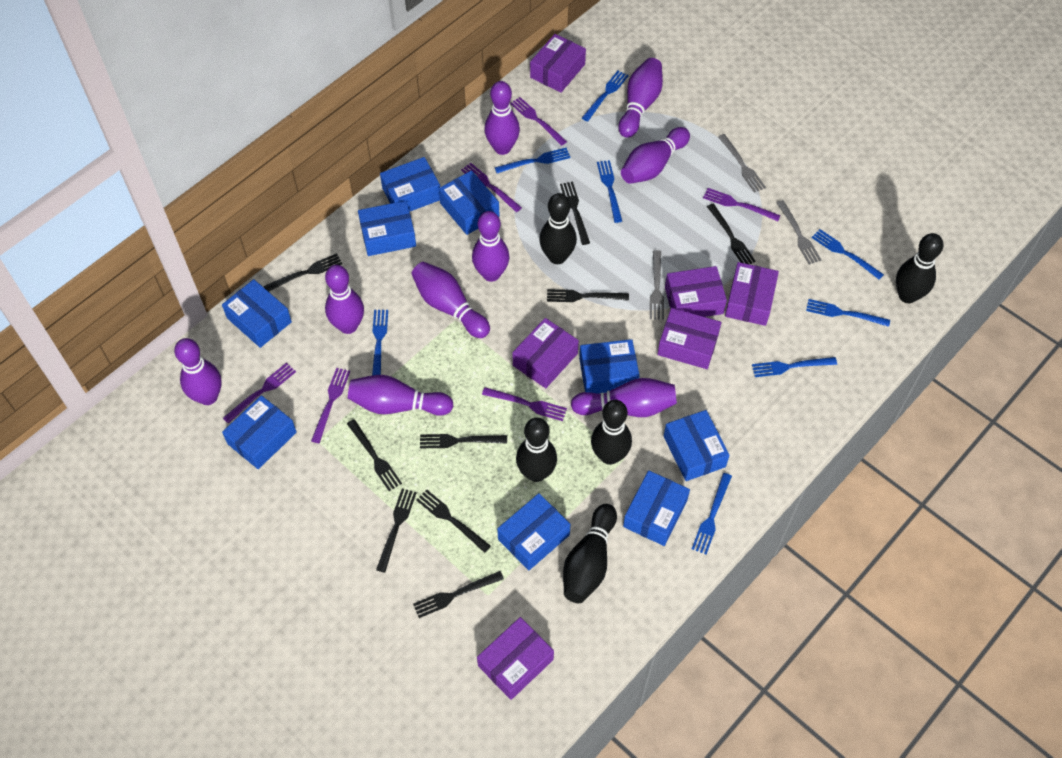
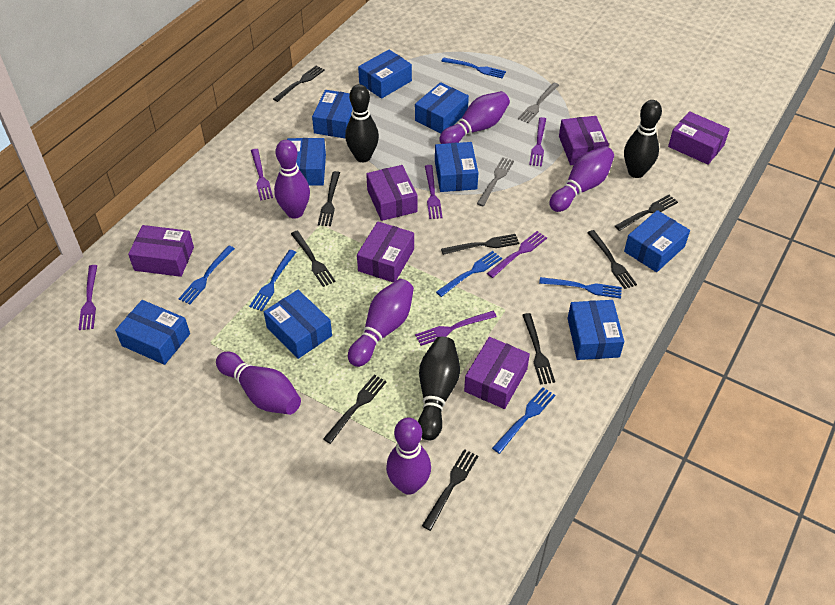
black bowling pin: [516,418,557,482] [539,193,577,264] [563,504,617,603] [591,400,632,465] [896,233,943,303] = 5 -> [345,84,379,162] [418,337,460,440] [624,100,662,178] = 3
blue fork: [372,310,388,375] [495,148,571,173] [582,70,629,122] [597,160,622,223] [692,473,732,554] [752,357,837,377] [806,299,890,327] [811,229,884,280] = 8 -> [179,245,235,304] [249,250,296,311] [436,251,502,297] [441,57,506,79] [492,387,555,454] [539,277,622,299] = 6
grey fork: [650,250,664,320] [718,134,766,193] [777,200,822,265] = 3 -> [477,157,514,206] [518,83,559,123] = 2
purple bowling pin: [174,338,222,405] [325,265,364,334] [348,375,453,416] [411,262,490,338] [472,211,509,282] [485,81,520,155] [571,378,677,417] [619,58,663,138] [621,127,690,184] = 9 -> [216,352,301,415] [274,140,310,219] [348,279,414,367] [386,418,431,495] [439,91,510,144] [550,146,614,212] = 6

